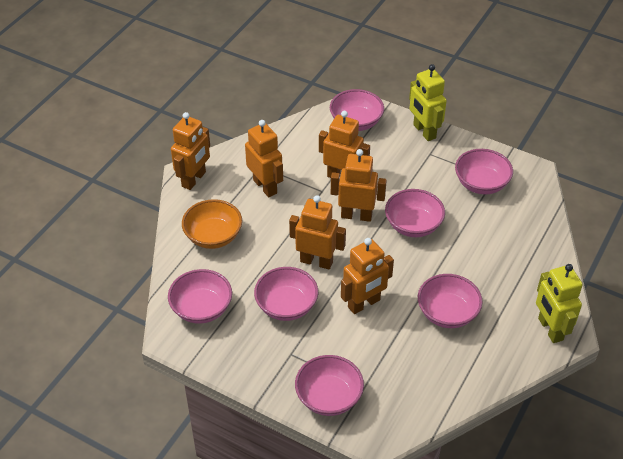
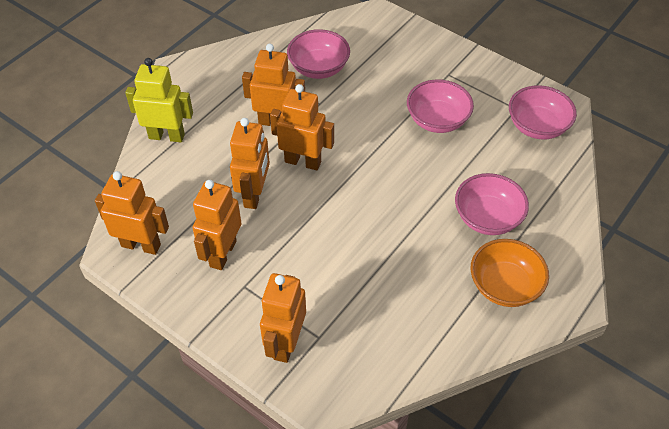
pink bowl: [168,269,232,324] [254,267,318,321] [295,355,364,416] [330,89,384,131] [385,189,445,237] [418,274,483,328] [455,149,513,194] = 7 -> [287,29,350,79] [407,79,474,133] [455,173,529,235] [509,85,577,140] = 4
yellow robot: [409,64,447,141] [536,264,583,343] = 2 -> [125,58,193,142] = 1

